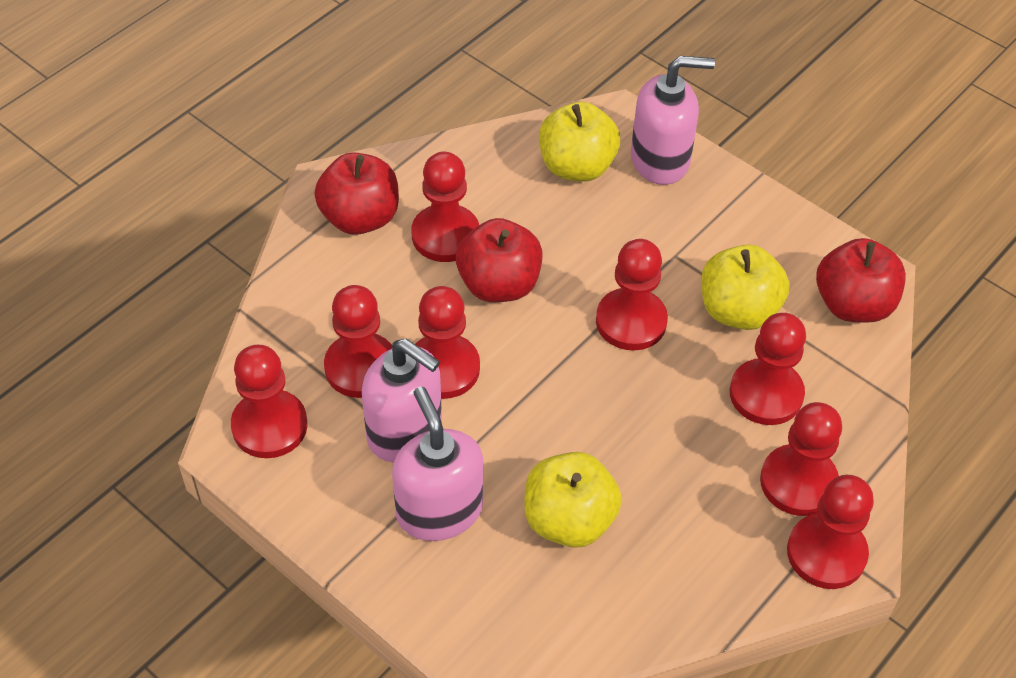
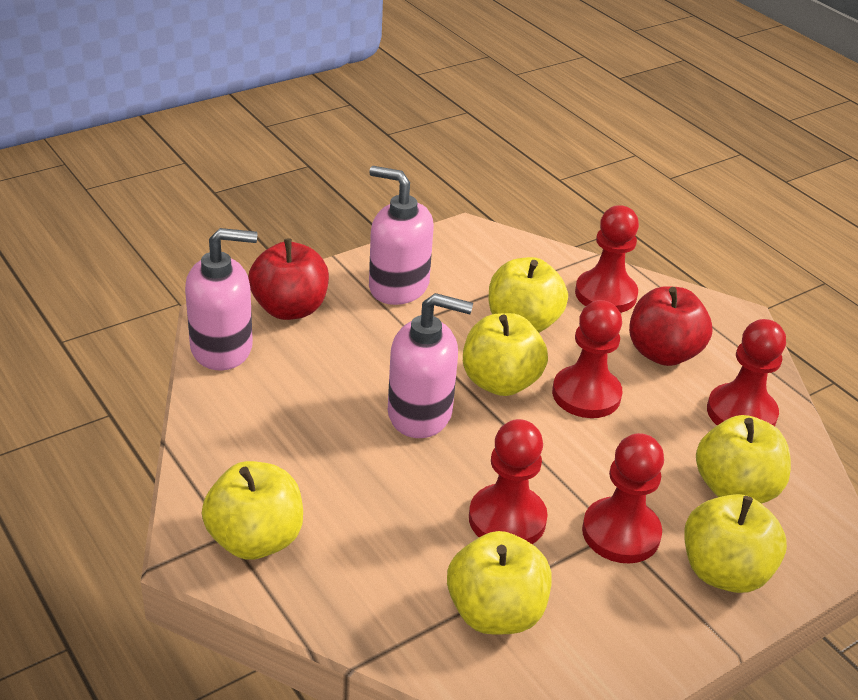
red apple: [314,152,399,235] [456,218,543,302] [816,238,906,323] = 3 -> [248,238,329,320] [629,286,713,366] = 2
red pawn: [231,345,308,458] [324,285,392,398] [411,152,479,262] [415,286,480,399] [596,239,668,351] [730,313,806,425] [760,402,842,516] [787,475,874,589] = 8 -> [469,419,548,544] [552,300,623,418] [575,205,639,313] [582,433,664,563] [707,319,786,426] = 5
yellow apple: [524,452,622,548] [539,102,620,182] [701,244,790,330] = 3 -> [202,461,303,560] [447,531,552,635] [463,313,548,396] [489,257,568,333] [684,494,787,593] [696,415,791,503] = 6

